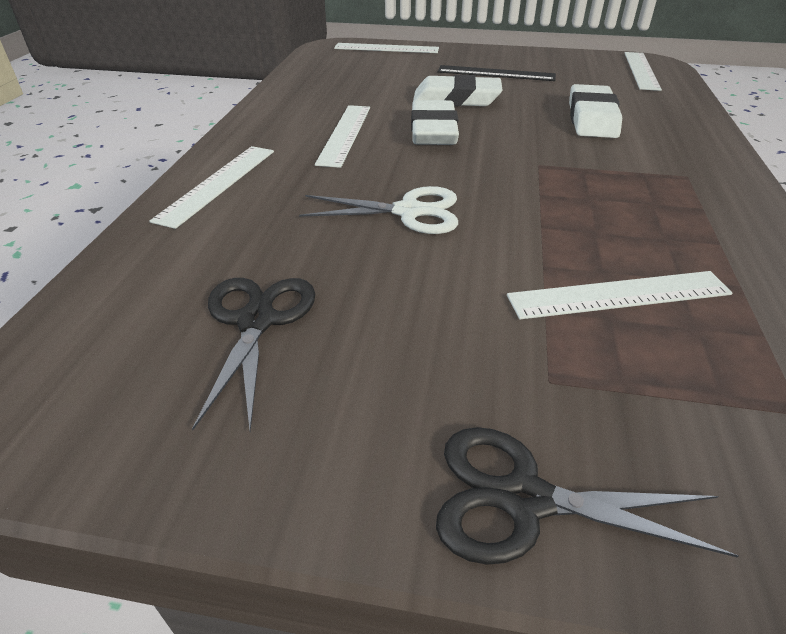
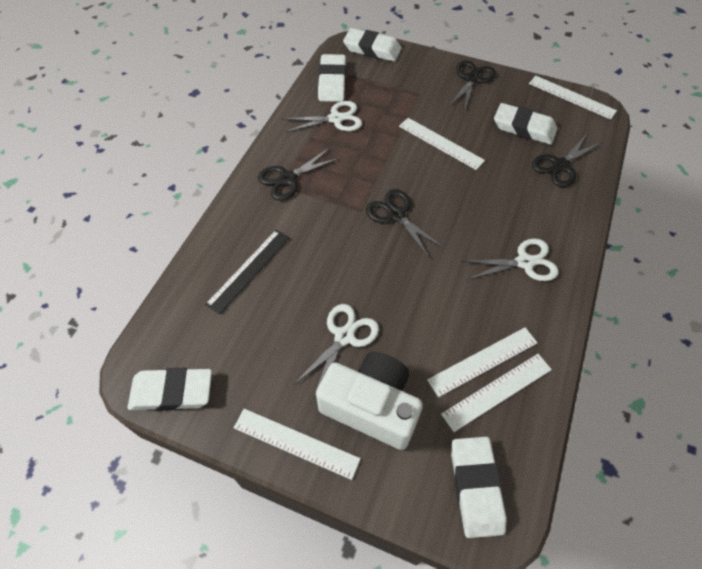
black scissors: [192,278,315,431] [436,427,739,565] = 2 -> [258,148,340,200] [366,189,445,259] [448,61,496,110] [532,135,602,187] = 4
white camera: none = 0 -> [316,352,423,450] = 1
white eraser: [411,100,459,145] [413,75,503,106] [569,84,622,138] = 3 -> [128,368,212,411] [318,54,346,102] [343,28,401,61] [451,437,507,538] [494,103,557,145] = 5
white scissors: [299,186,458,234] = 1 -> [282,101,362,132] [294,304,379,396] [461,238,559,281] = 3

